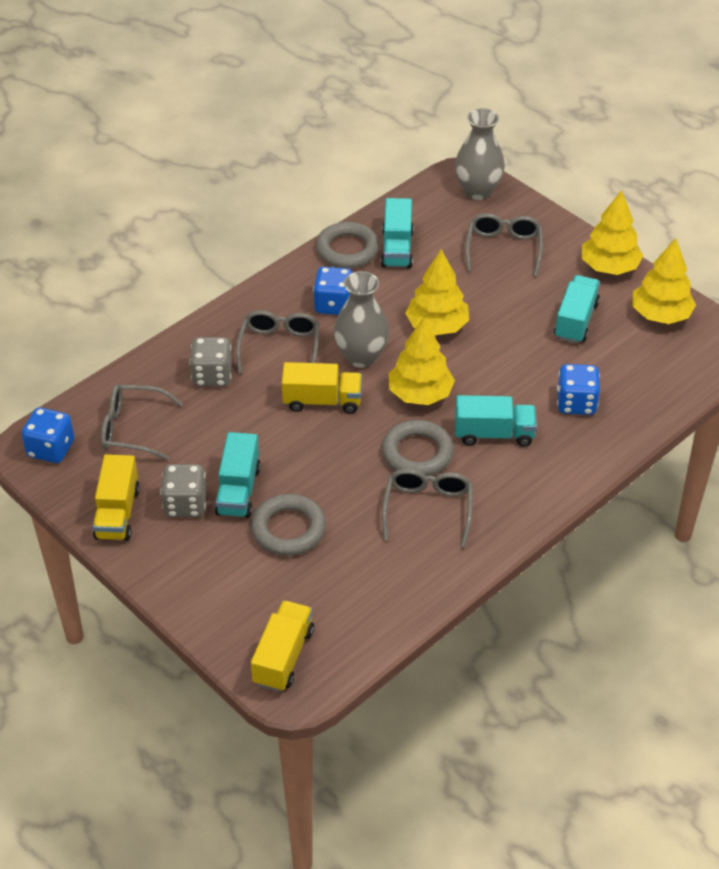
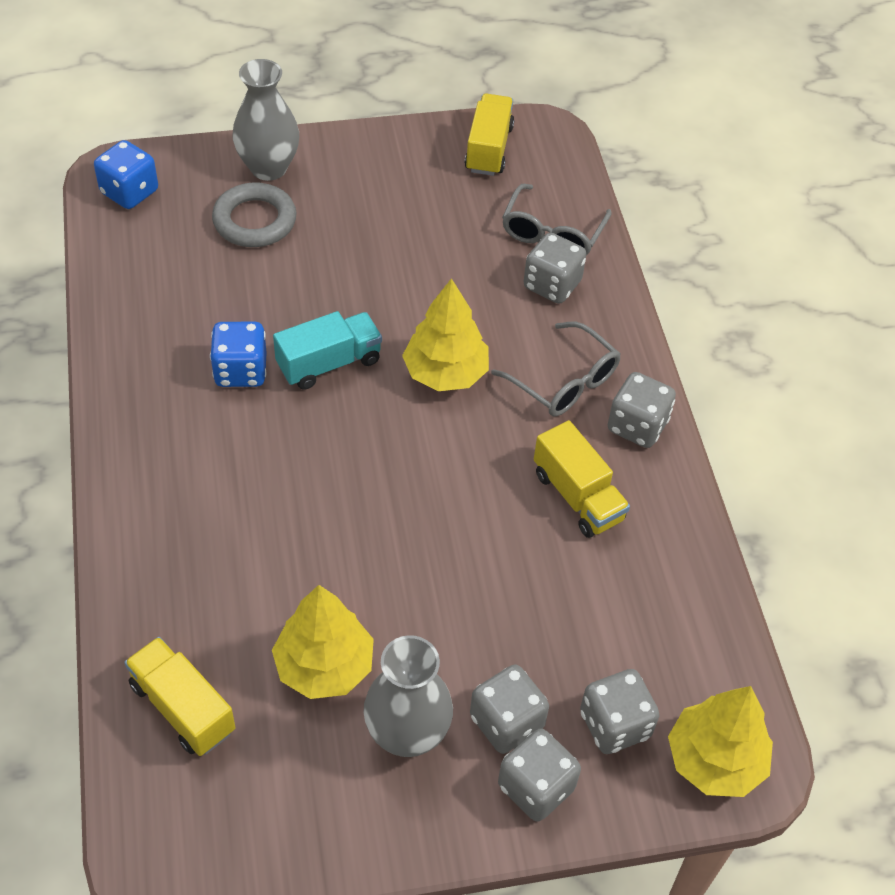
blue dice: [21,407,74,463] [313,267,353,315] [557,364,600,415] = 3 -> [94,140,158,209] [210,322,267,387] = 2
grey dice: [160,464,207,517] [189,337,232,386] = 2 -> [470,664,549,754] [498,729,581,822] [524,233,586,304] [580,669,660,754] [608,372,676,448] = 5
grey glasses: [101,384,183,460] [236,310,320,374] [382,469,472,547] [466,213,543,277] = 4 -> [491,322,621,416] [502,184,612,255] = 2
grey ring: [251,494,326,556] [316,222,379,268] [382,420,454,476] = 3 -> [212,182,296,247] = 1
turquoise truck: [215,432,261,518] [381,198,414,268] [455,395,537,447] [554,275,600,343] = 4 -> [273,311,382,390] = 1
yellow tree: [389,317,455,405] [405,249,469,335] [582,190,643,275] [632,238,696,324] = 4 -> [272,585,374,699] [402,278,489,391] [668,686,773,797] = 3

